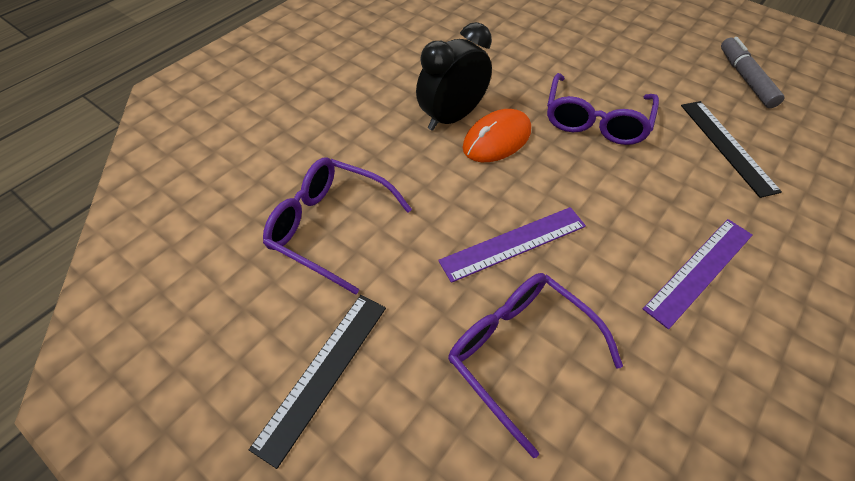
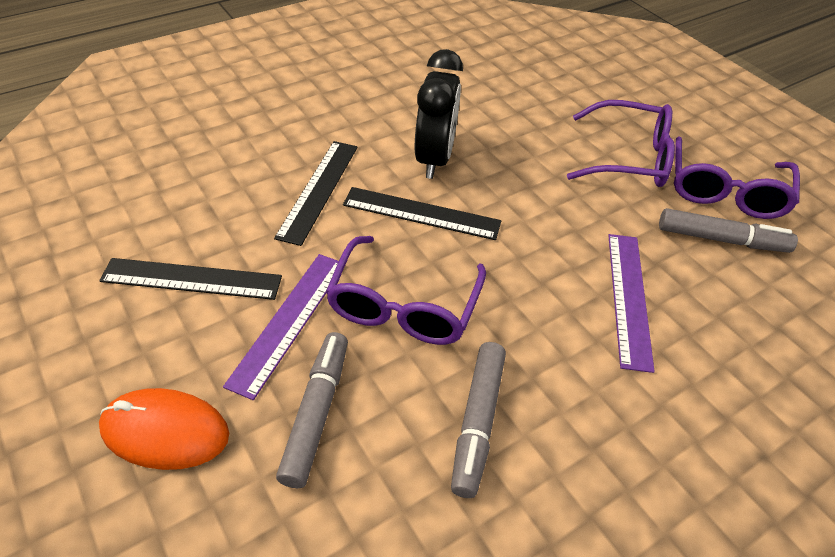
black ruler: [249,295,386,469] [681,101,782,198] = 2 -> [99,258,282,300] [274,141,358,246] [343,187,501,240] = 3
grey marker: [721,37,784,108] = 1 -> [276,332,348,488] [451,342,506,498] [659,208,798,253] = 3

